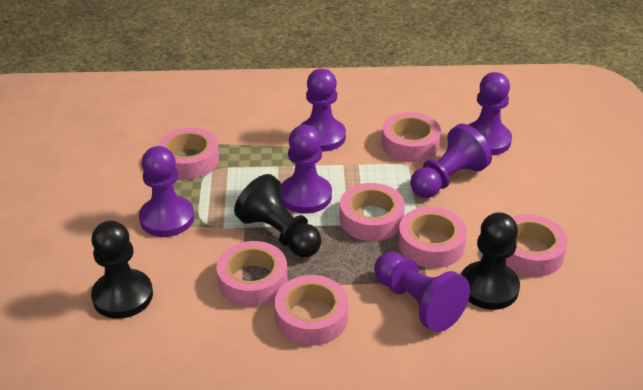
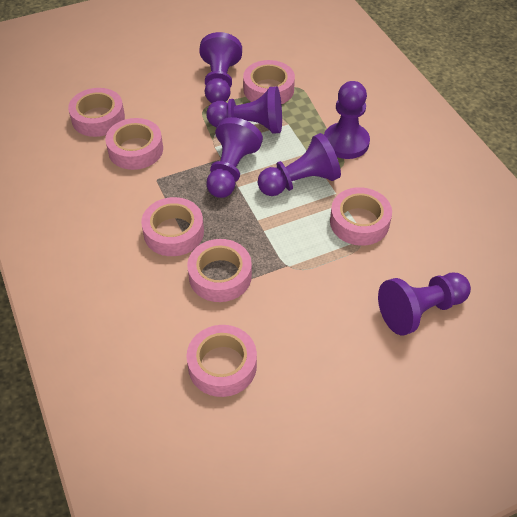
black pawn: [91,221,153,319] [234,174,321,257] [461,212,520,310] = 3 -> none = 0

